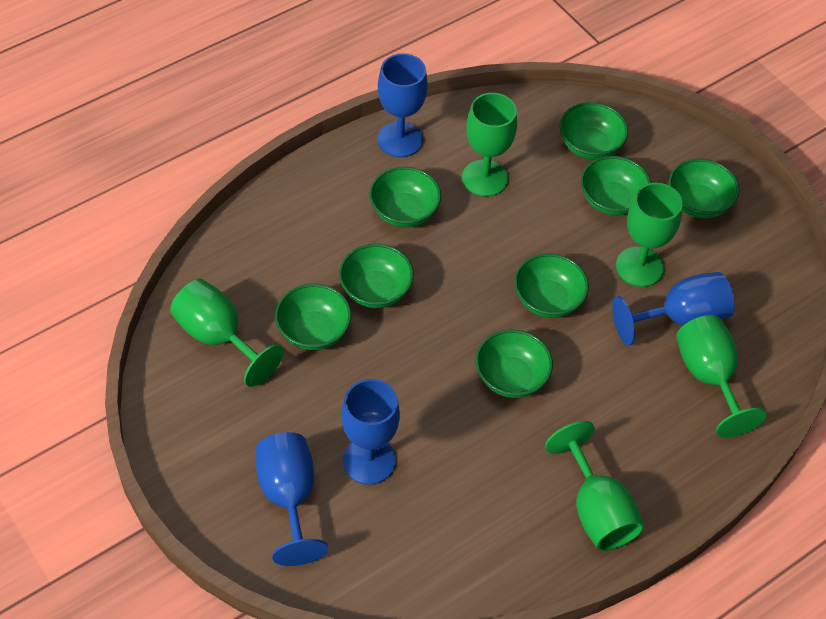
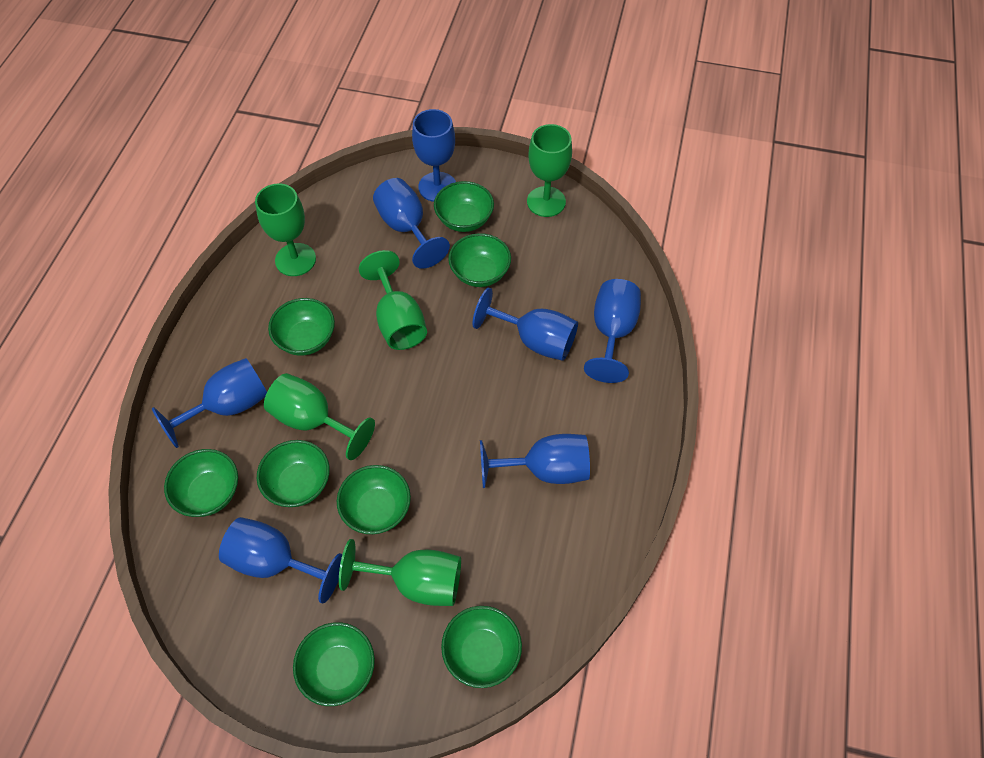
blue goblet: [256,432,328,566] [341,379,400,485] [377,53,428,157] [612,272,735,346] = 4 -> [152,358,267,448] [219,517,342,604] [373,178,450,269] [412,109,456,202] [472,288,578,361] [480,434,590,488] [584,279,641,383] = 7

